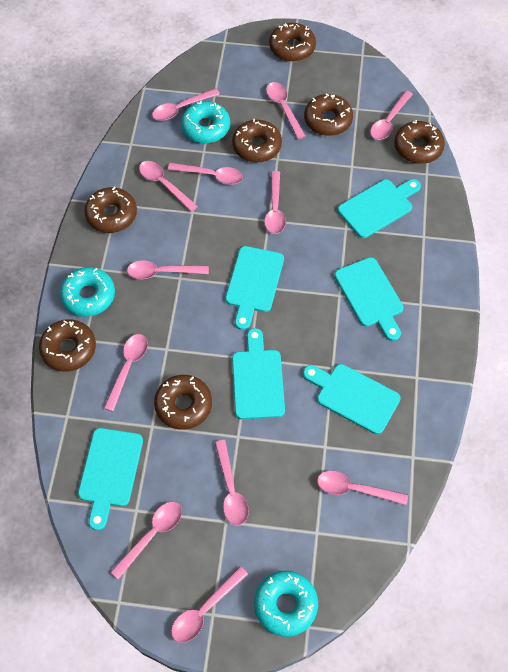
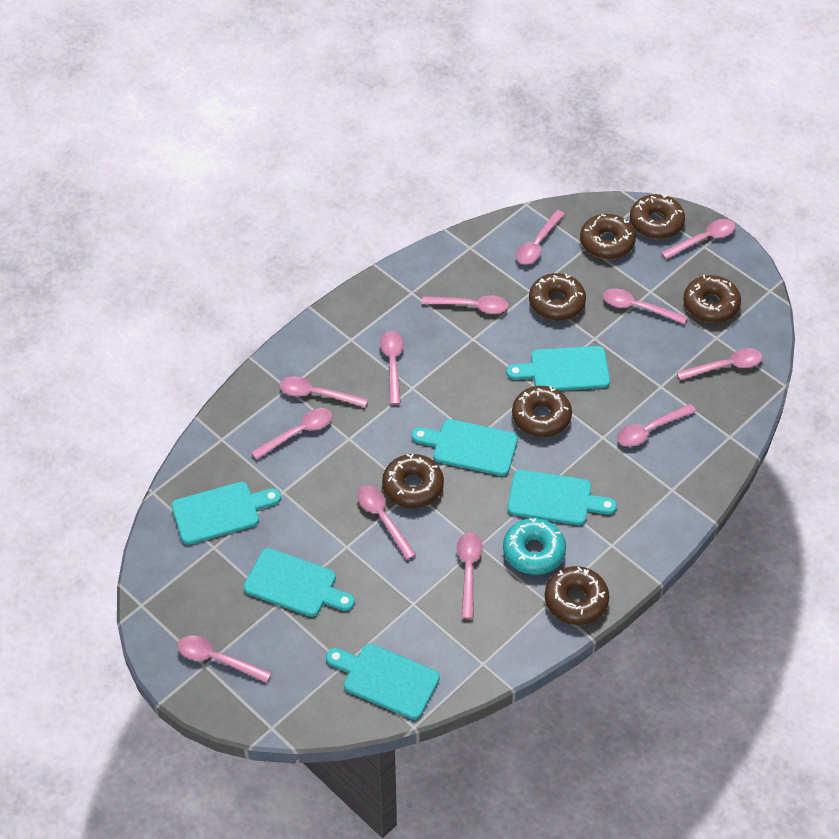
turquoise donut: [60,267,115,317] [181,101,230,143] [254,571,318,637] = 3 -> [503,518,566,575] = 1

